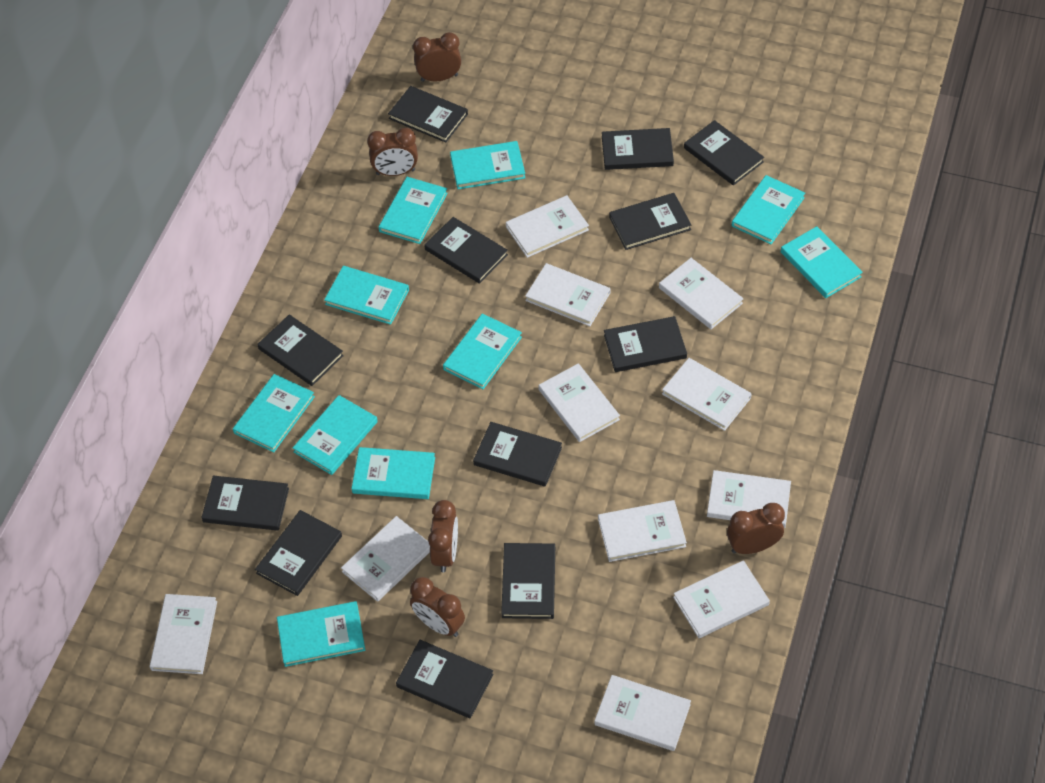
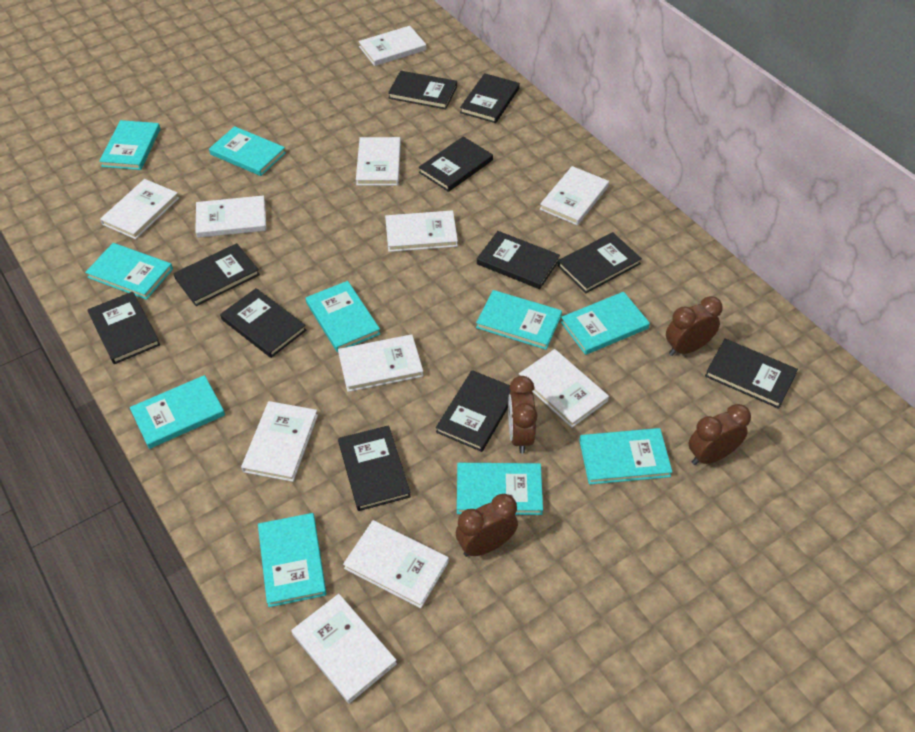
black book: [201,475,289,531] [255,510,342,596] [257,314,344,386] [388,86,468,143] [396,640,493,718] [424,217,508,284] [473,422,562,487] [501,543,555,619] [602,128,674,170] [604,316,687,372] [609,193,691,250] [684,120,764,186] = 12 -> [88,292,160,364] [173,243,260,306] [220,288,306,358] [338,425,411,511] [388,71,457,109] [419,137,493,192] [436,370,511,452] [460,73,520,123] [477,231,560,289] [558,232,642,293] [705,339,798,409] = 11
brown clock: [367,128,418,176] [410,577,465,637] [413,32,461,82] [428,500,458,573] [727,503,785,554] = 5 -> [456,494,518,557] [508,376,538,453] [666,296,723,356] [688,404,751,465] = 4

